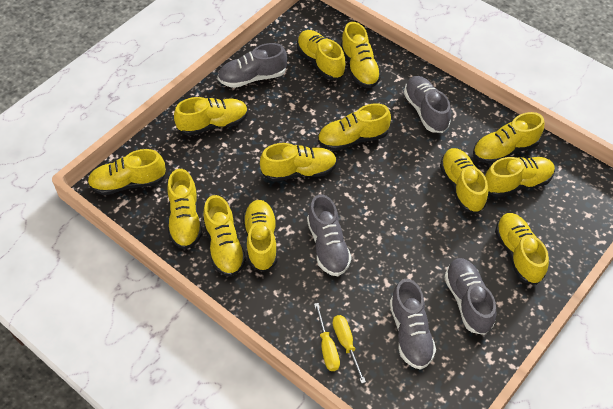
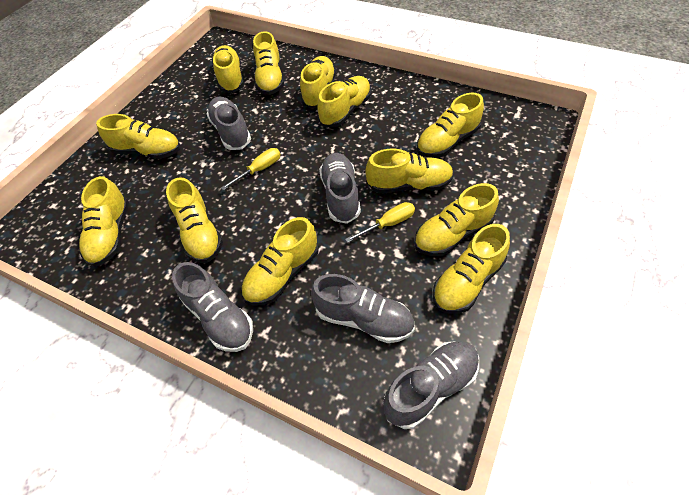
yellow shoe: [87,149,166,195] [167,169,202,249] [174,97,248,136] [203,195,246,277] [243,200,278,272] [260,143,337,182] [297,30,346,80] [318,103,391,151] [341,22,381,88] [440,148,488,213] [473,112,544,164] [485,157,555,197] [495,213,549,285] = 13 -> [79,176,129,267] [96,114,180,159] [166,177,223,263] [212,45,244,93] [241,217,319,305] [253,31,284,95] [300,56,336,109] [317,76,371,127] [365,149,454,194] [414,183,499,256] [417,93,484,158] [432,224,510,314] = 12

